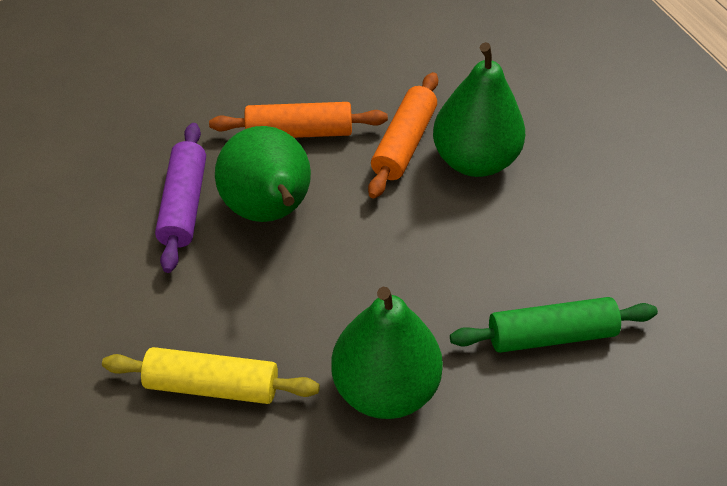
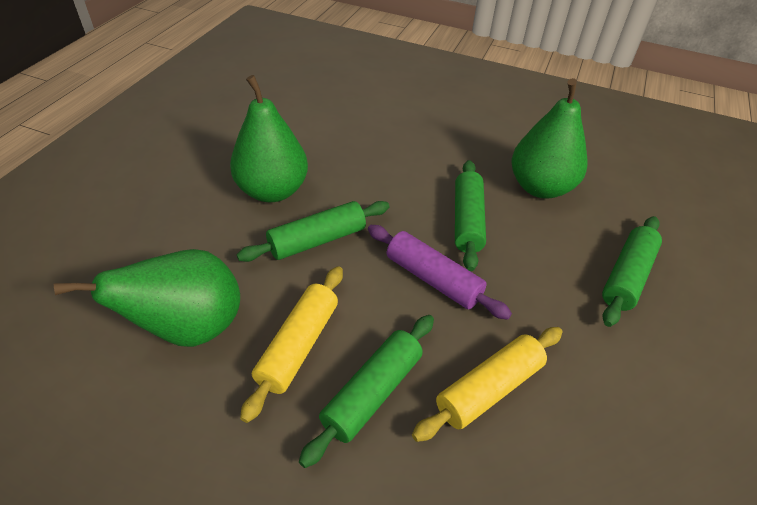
green rolling pin: [450,297,658,353] = 1 -> [237,201,389,262] [299,315,434,468] [455,160,486,271] [602,216,662,327] = 4
orange rolling pin: [209,102,388,138] [368,72,438,199] = 2 -> none = 0
yellow rolling pin: [102,347,320,404] = 1 -> [240,266,343,423] [412,327,562,442] = 2

